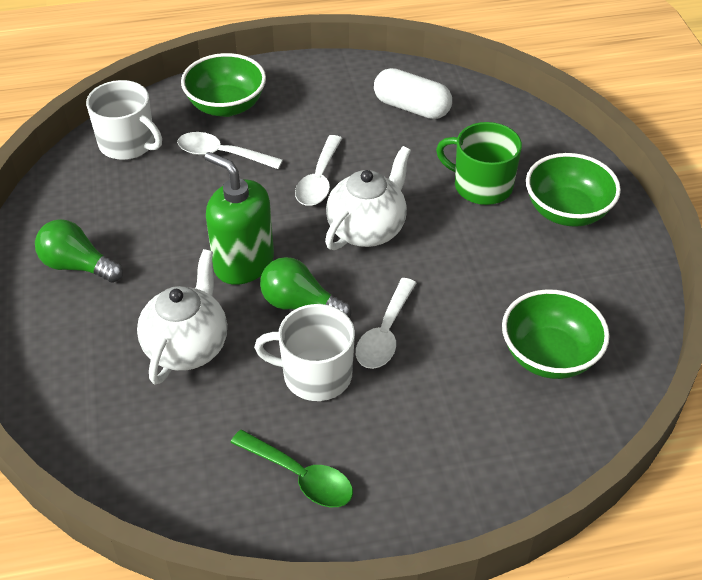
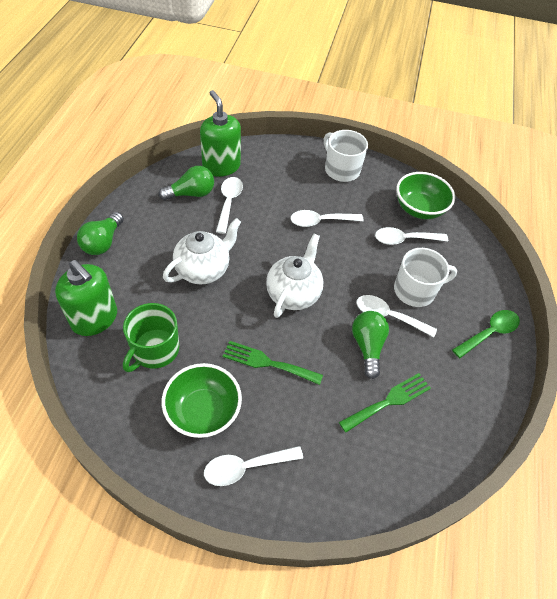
green bowl: [181,53,266,117] [502,289,610,379] [526,153,621,227] = 3 -> [162,363,242,438] [396,172,455,219] = 2
green fork: none = 0 -> [223,341,323,385] [339,373,431,433] = 2
green light bulb: [35,219,123,283] [260,257,351,318] = 2 -> [77,212,124,255] [159,166,214,200] [352,311,389,379] = 3
green soap dispenser: [204,152,274,285] = 1 -> [55,260,117,336] [200,90,241,177] = 2
white capsule: [374,68,452,119] = 1 -> none = 0
white spoon: [177,132,283,169] [295,135,342,206] [356,278,416,369] = 3 -> [204,446,303,486] [216,177,243,234] [290,210,364,227] [357,295,437,337] [375,227,448,245] = 5

